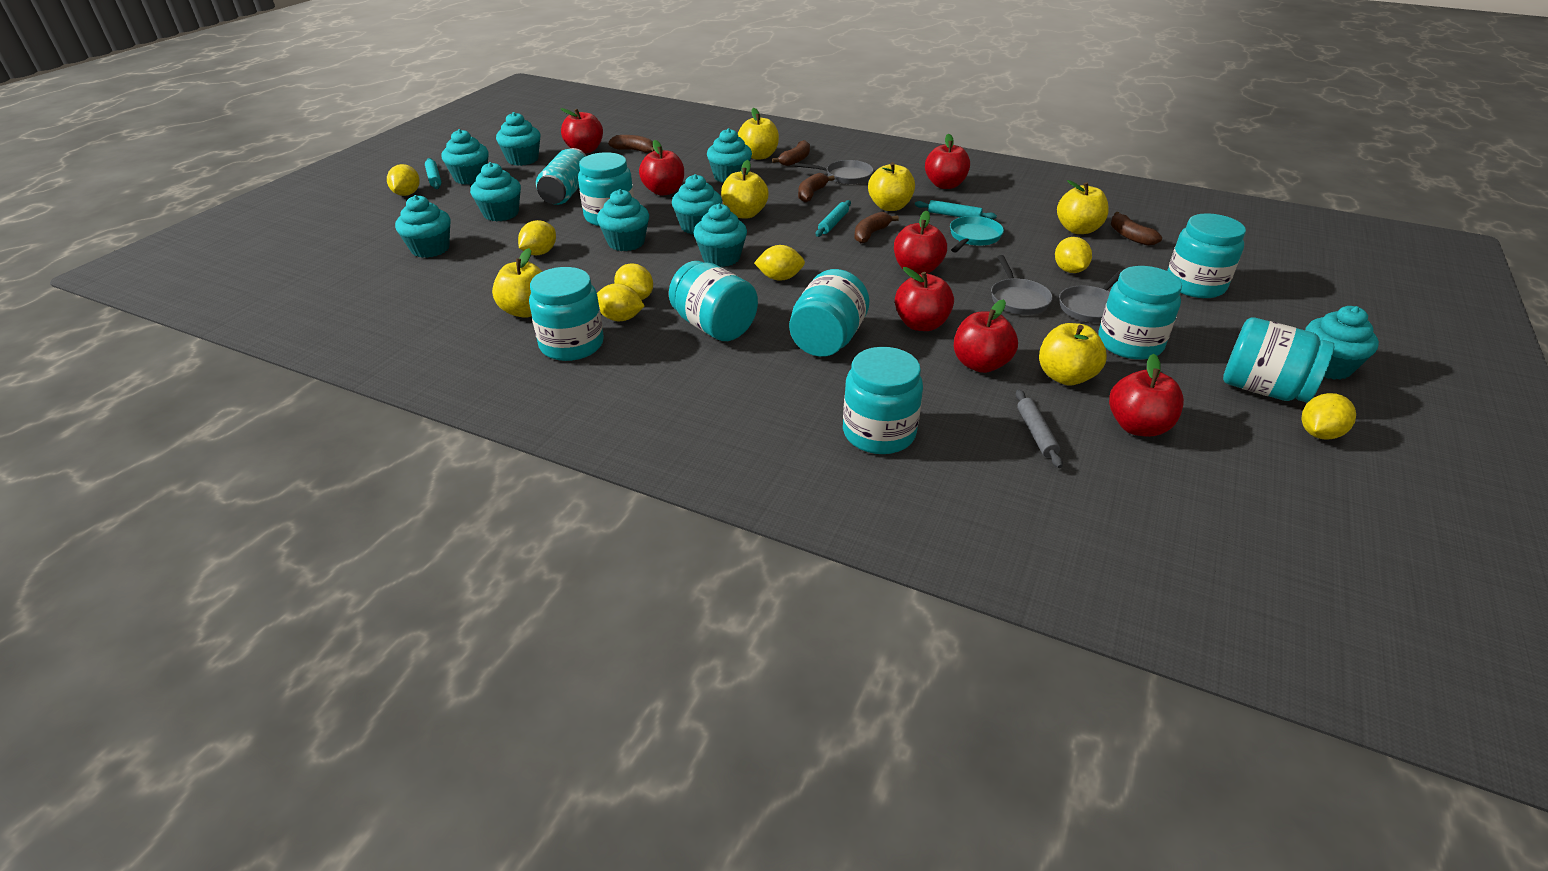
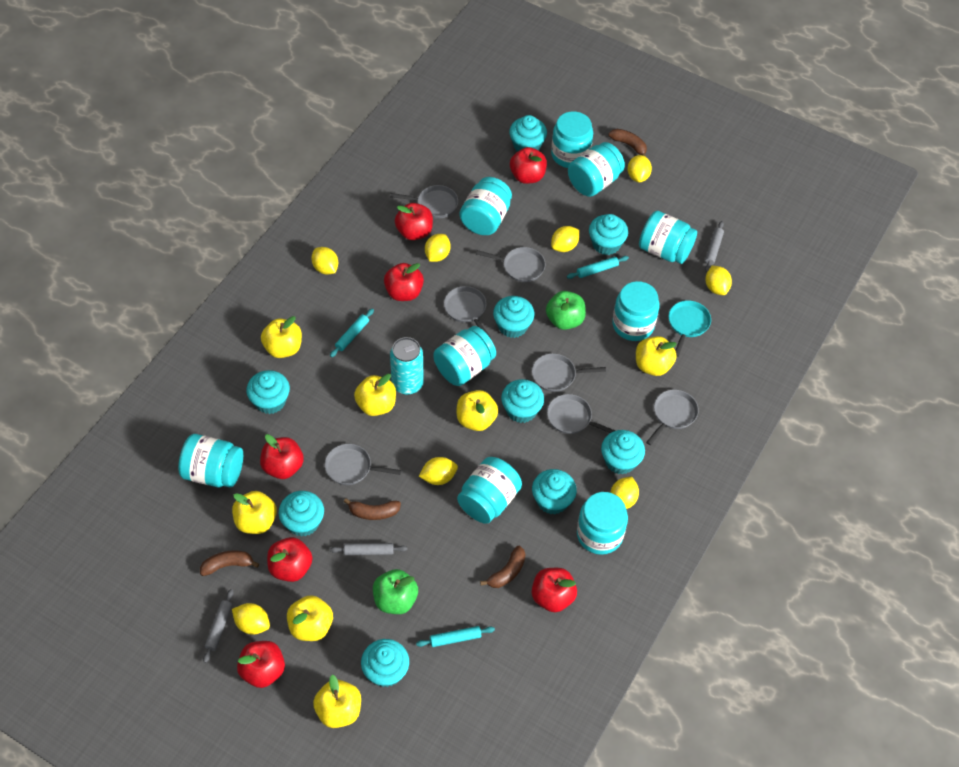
brown banana: [608,135,655,153] [772,140,810,166] [798,173,835,202] [854,212,899,243] [1111,212,1162,246] = 5 -> [200,550,259,576] [344,498,401,520] [480,546,526,588] [608,129,647,157] = 4
green apple: none = 0 -> [373,569,418,614] [546,291,586,330] = 2
grey pan: [795,160,874,184] [991,255,1053,315] [1059,270,1123,323] = 3 -> [325,444,401,485] [390,185,458,219] [444,286,491,339] [476,247,546,282] [532,353,606,392] [547,394,616,434] [646,390,699,445] = 7
grey rolling pin: [1016,390,1063,468] = 1 -> [203,589,234,663] [330,543,407,555] [705,221,724,272] = 3
turquoise jar: [529,267,604,361] [578,152,634,226] [669,261,758,341] [789,269,869,357] [843,347,923,454] [1098,266,1182,360] [1167,213,1246,298] [1223,317,1334,403] = 8 -> [178,434,243,488] [433,326,496,386] [457,457,522,524] [460,177,512,235] [551,111,593,168] [568,142,625,197] [577,492,628,555] [612,281,659,341] [639,211,697,264] = 9
yellow apple: [492,248,542,318] [721,160,769,219] [738,108,779,160] [868,162,915,211] [1039,323,1107,386] [1057,180,1109,234] = 6 -> [232,491,277,534] [261,316,302,358] [287,595,333,641] [313,675,361,728] [354,374,396,416] [457,390,498,431] [636,336,677,376] = 7
yellow lemon: [387,164,420,196] [518,220,556,255] [597,283,645,321] [614,263,653,300] [754,245,805,281] [1055,237,1092,273] [1302,393,1356,440] = 7 -> [232,603,270,635] [311,247,338,274] [419,457,458,485] [425,234,451,262] [551,226,579,252] [610,476,639,509] [627,155,652,182] [705,266,732,295] = 8

